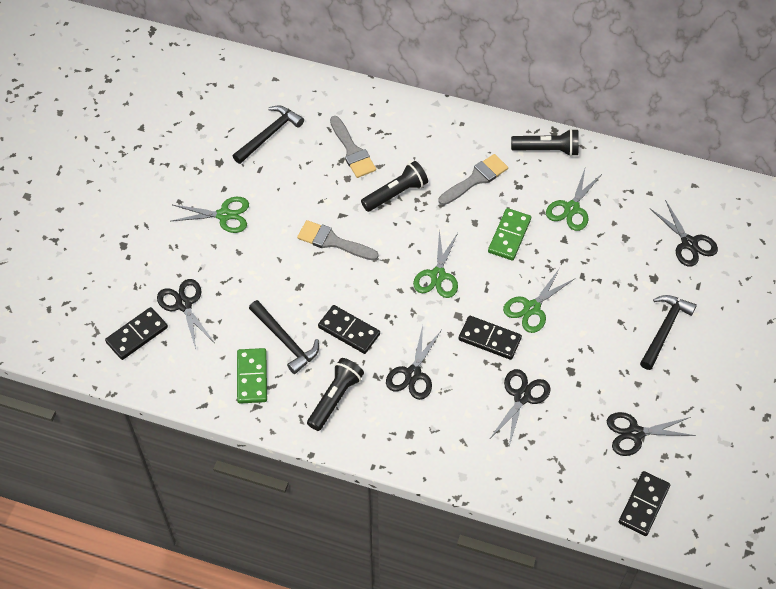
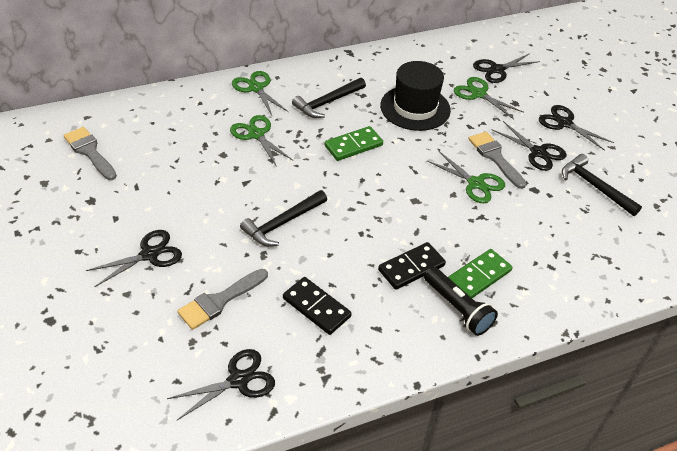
black domino: [105,307,168,360] [318,305,380,354] [459,316,522,360] [619,471,670,536] = 4 -> [283,277,352,335] [378,242,446,290] = 2
black flashlight: [307,358,364,431] [361,161,428,212] [511,129,579,156] = 3 -> [424,267,498,336] = 1
black hat: none = 0 -> [380,61,451,131] = 1

